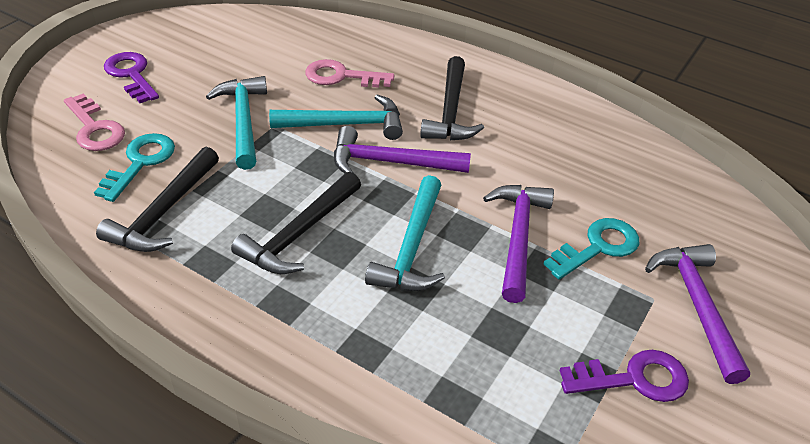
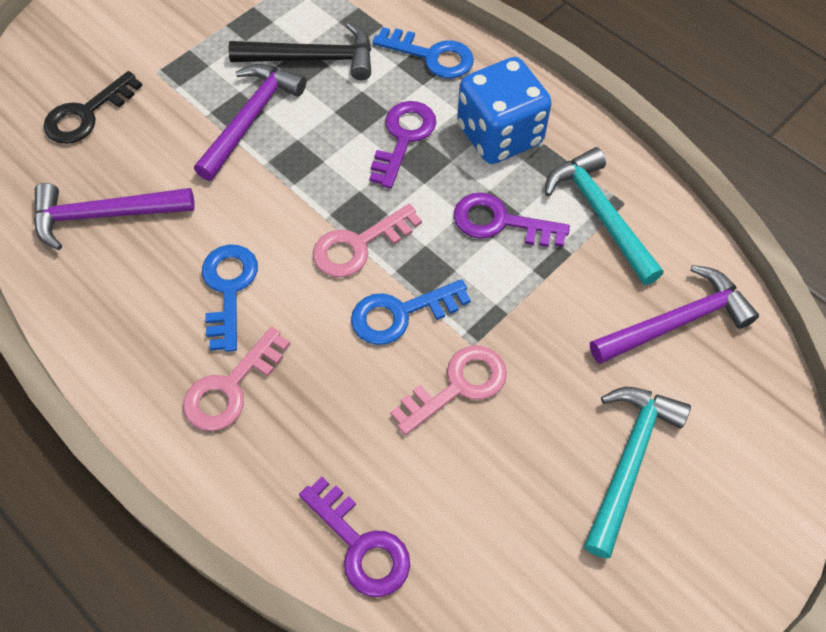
black hammer: [96,147,219,252] [231,172,361,274] [420,56,484,140] = 3 -> [228,23,372,80] = 1
black key: none = 0 -> [43,71,143,144] = 1
blue dice: none = 0 -> [457,57,552,164] = 1
blue key: none = 0 -> [202,244,258,352] [351,279,471,345] [373,27,474,78] = 3
pink key: [64,93,125,151] [305,59,395,88] = 2 -> [183,327,290,431] [313,204,422,277] [390,346,507,435] = 3
purple key: [104,52,159,103] [559,350,689,402] = 2 -> [299,477,410,597] [369,101,436,189] [454,192,570,247] = 3
turquoise hammer: [206,76,267,170] [269,94,403,140] [365,175,445,291] = 3 -> [545,147,663,285] [584,387,691,559] = 2
turquoise key: [94,133,175,202] [543,218,639,280] = 2 -> none = 0

